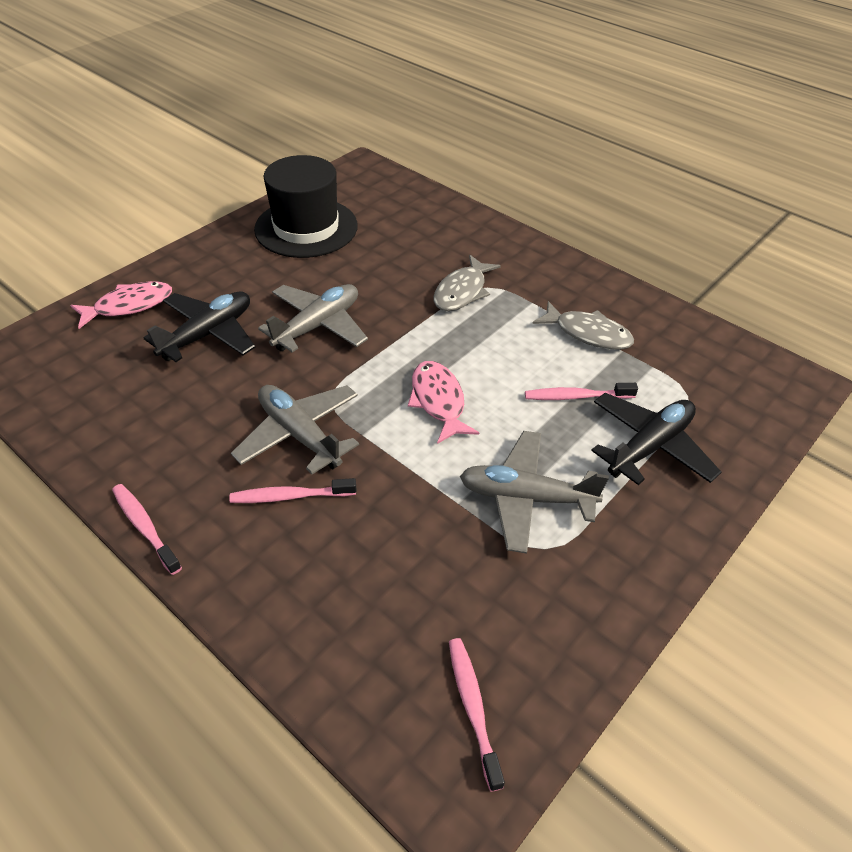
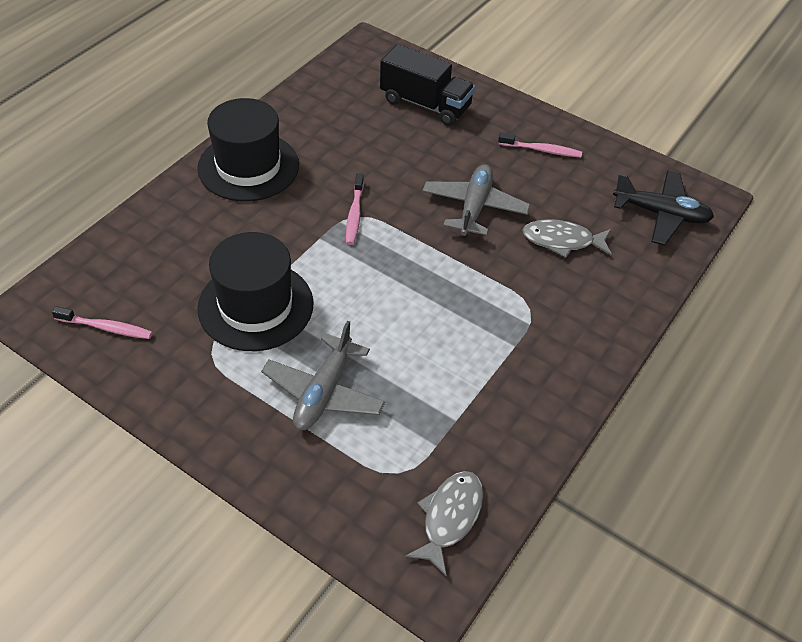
black hat: [254,155,358,258] = 1 -> [197,98,299,201] [197,232,314,351] = 2
black plane: [143,291,255,362] [591,393,721,485] = 2 -> [613,170,714,245] = 1
black truck: none = 0 -> [380,44,475,126] = 1
grey plane: [231,385,359,474] [258,284,368,352] [460,431,609,554] = 3 -> [261,321,385,430] [422,164,530,238] = 2
pink fish: [70,281,172,329] [408,361,479,444] = 2 -> none = 0
pink toothbrush: [112,484,182,575] [229,478,356,503] [449,638,505,792] [525,383,638,400] = 4 -> [52,306,153,339] [346,173,364,245] [498,133,582,158] = 3

